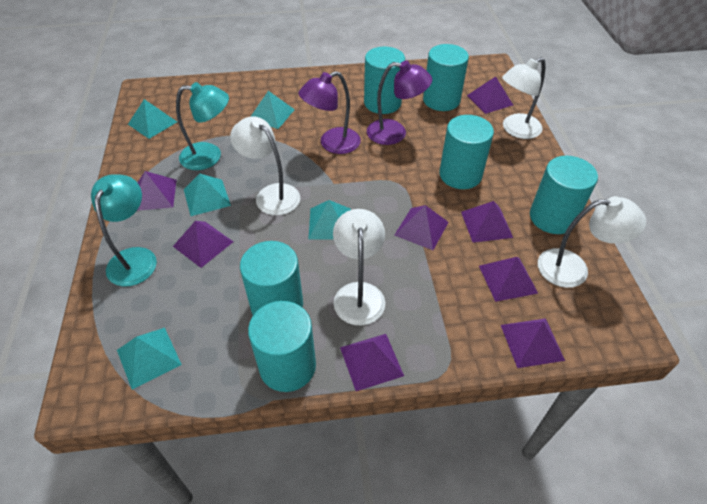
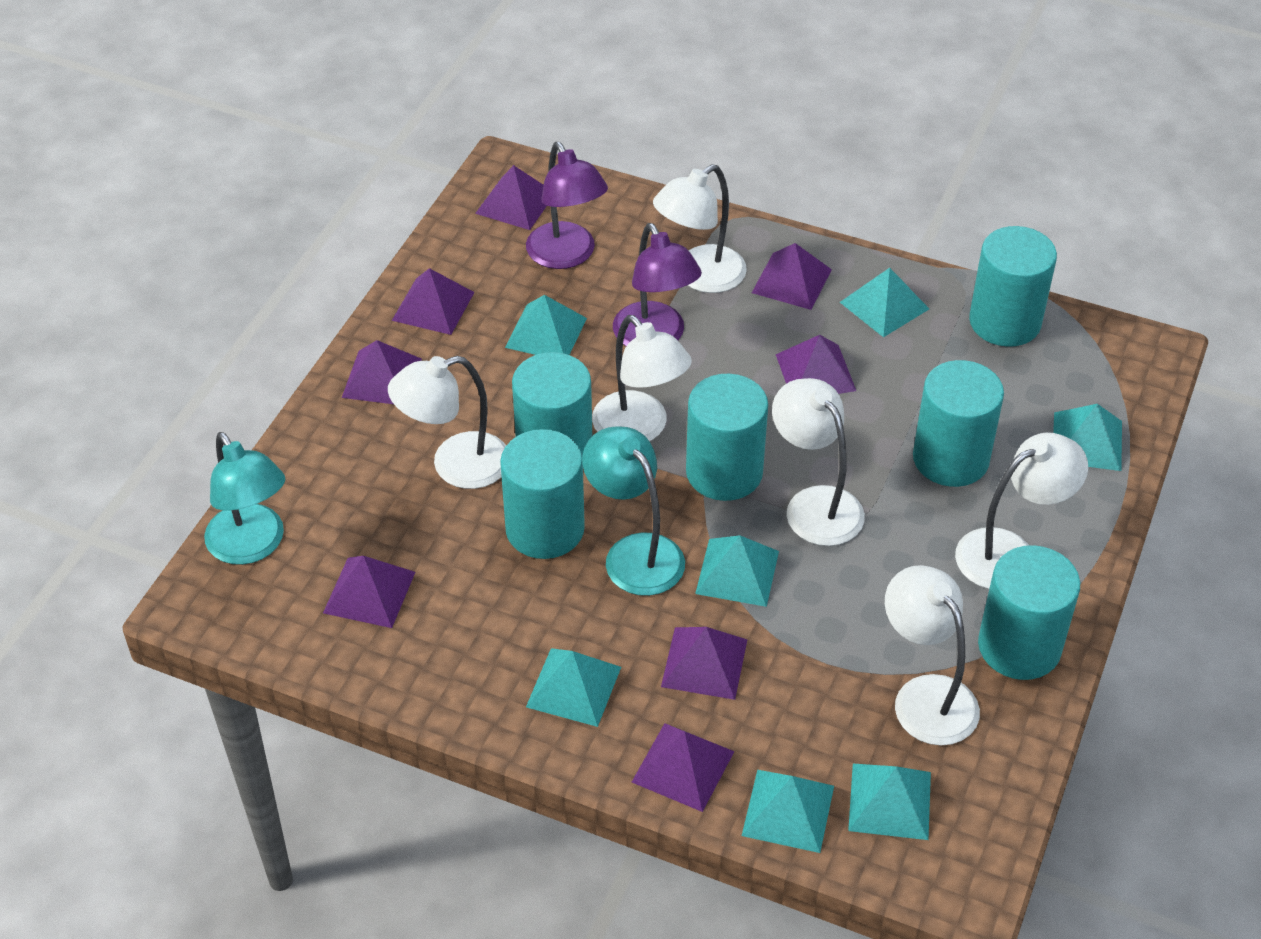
turquoise pyramid: [117,328,182,390] [128,99,177,139] [184,174,231,216] [250,91,295,129] [309,200,351,239] = 5 -> [505,295,587,355] [526,648,621,727] [695,535,779,607] [742,770,834,853] [840,268,929,337] [848,764,931,840] [1053,404,1122,471] = 7
white lamp: [230,116,300,215] [333,209,385,326] [502,57,546,139] [538,196,646,288] = 4 -> [388,356,506,489] [592,315,692,441] [653,164,747,293] [772,378,865,546] [885,565,980,746] [955,432,1088,589] = 6

